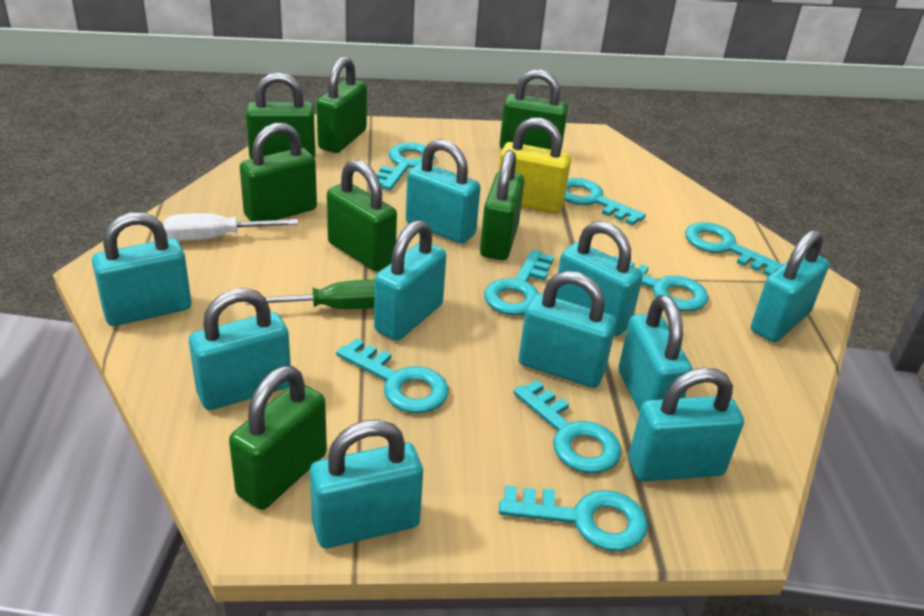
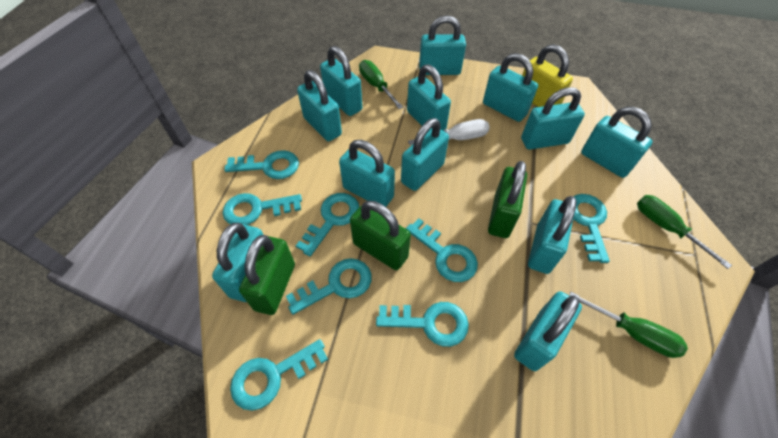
green padlock: [229,366,327,510] [240,123,317,221] [246,72,315,159] [317,56,367,153] [327,160,397,271] [480,150,524,260] [500,69,568,150] = 7 -> [239,235,295,315] [350,201,411,270] [488,161,527,238] = 3
green screwdriver: [245,279,375,309] = 1 -> [359,60,403,109] [569,292,688,358] [637,195,732,269] = 3
turquoise padlock: [92,212,192,326] [189,288,291,410] [310,420,423,548] [374,220,446,341] [406,139,481,244] [519,271,616,388] [556,221,643,336] [618,295,692,413] [629,368,744,482] [751,229,829,342] = 10 -> [212,223,263,302] [297,70,342,141] [320,46,362,116] [339,140,395,207] [401,118,449,191] [407,64,451,131] [419,15,466,75] [483,53,538,122] [514,291,582,371] [521,87,585,150] [528,196,577,274] [581,107,653,178] = 12

